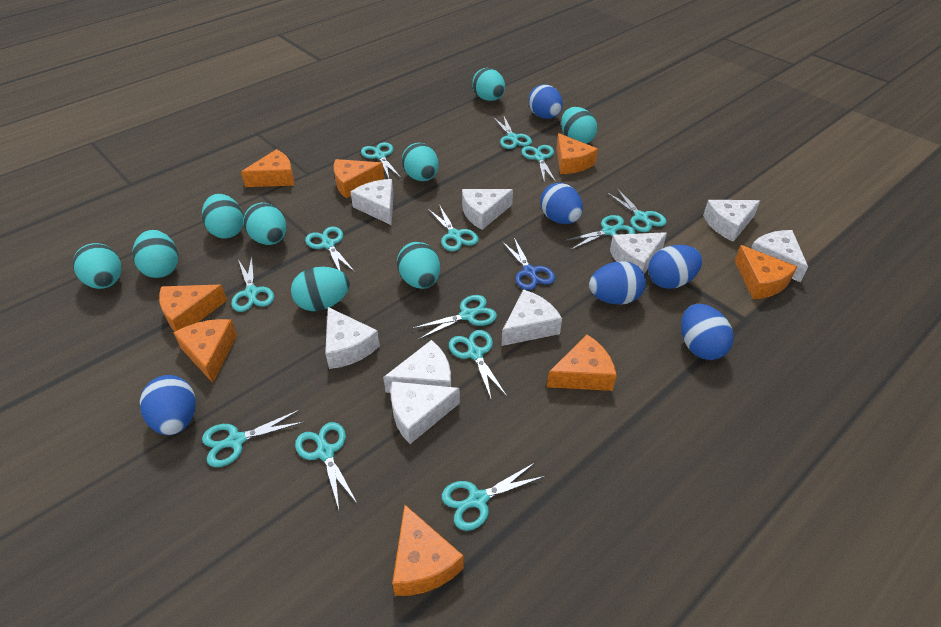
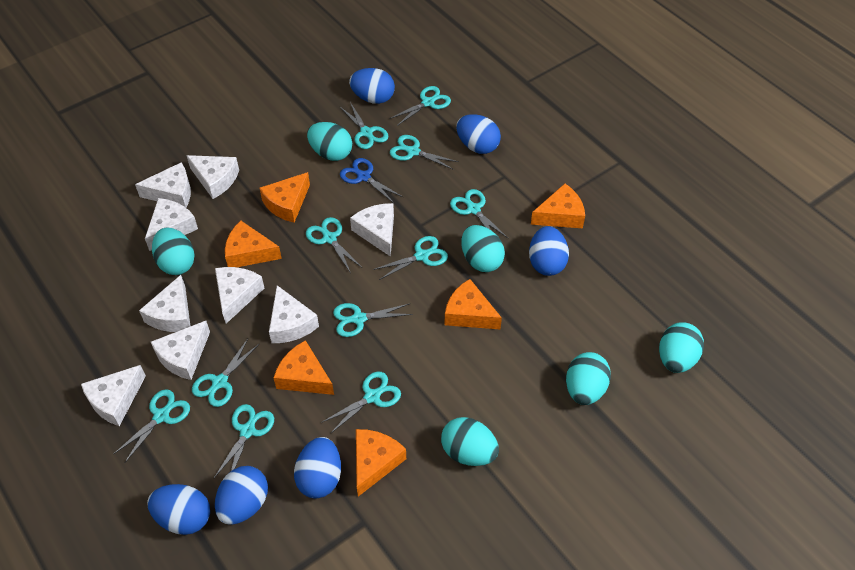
orange cheese: [159,285,227,332] [173,319,237,383] [241,149,294,187] [334,159,384,198] [392,505,464,596] [547,335,617,391] [556,133,598,174] [735,245,797,299] = 8 -> [225,221,282,267] [259,172,310,223] [273,340,334,395] [356,429,406,497] [444,279,502,329] [531,184,585,228] = 6
turquoise egg: [73,243,121,289] [132,230,178,278] [202,194,244,239] [243,203,286,245] [291,267,350,311] [397,242,440,289] [402,143,439,181] [472,68,505,101] [561,107,597,144] = 9 -> [152,227,195,275] [307,122,352,161] [441,417,499,466] [461,225,505,272] [566,352,611,405] [659,322,704,373] = 6
turquoise scissors: [202,410,304,467] [231,257,274,312] [295,422,357,509] [305,226,355,272] [361,142,401,178] [412,295,497,339] [428,205,479,251] [442,462,545,531] [449,330,507,401] [493,115,532,149] [521,145,556,182] [564,215,635,250] [607,188,666,232] = 13 -> [114,389,190,462] [192,339,260,407] [214,404,274,478] [306,217,361,273] [321,372,401,434] [333,303,413,337] [339,102,389,149] [373,236,448,280] [389,86,451,126] [390,135,459,170] [450,189,508,238] = 11

